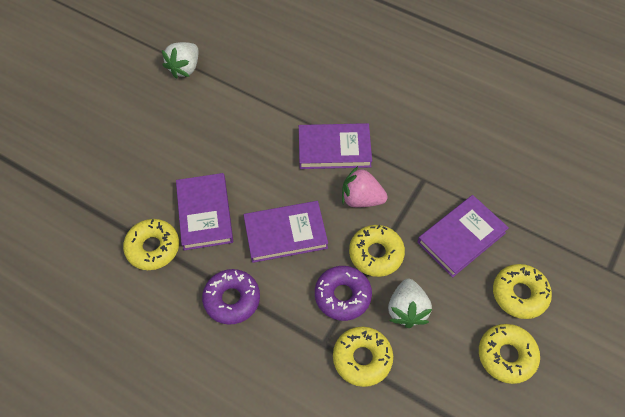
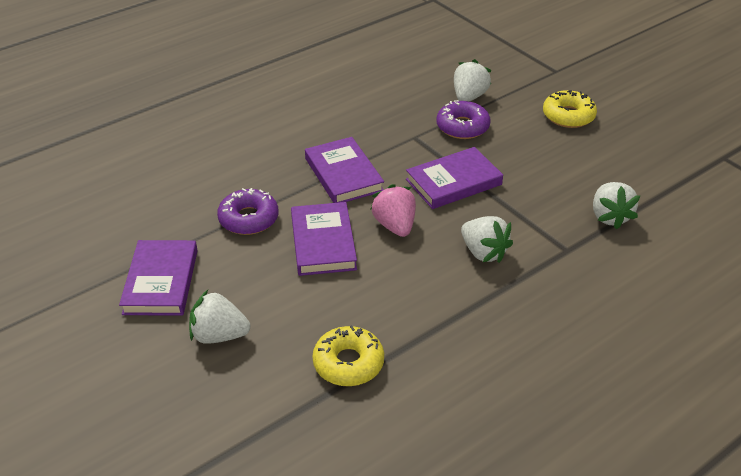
white strawberry: [162,42,198,79] [388,278,432,328] = 2 -> [189,290,250,344] [454,59,492,101] [461,216,513,263] [593,182,641,230] = 4
yellow donut: [123,219,179,270] [333,327,393,387] [349,225,405,277] [479,324,540,384] [493,264,552,319] = 5 -> [312,325,384,386] [543,90,597,128] = 2

